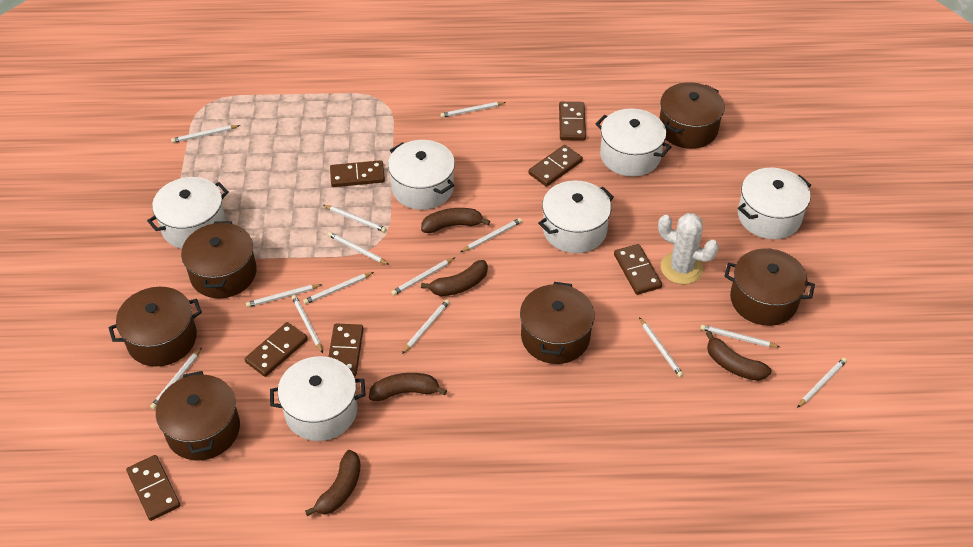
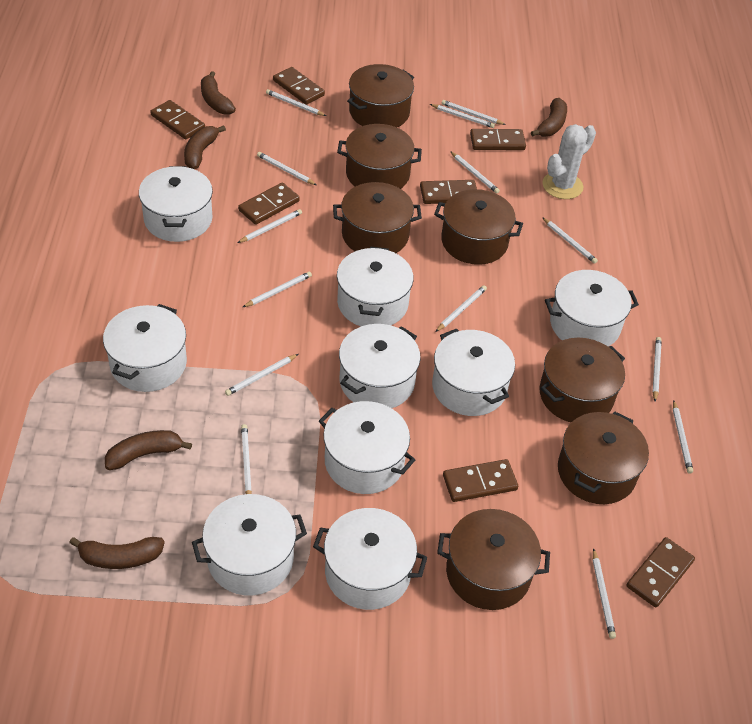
brown pot: [108,287,202,367] [156,371,240,461] [181,221,257,298] [520,282,595,364] [659,82,725,149] [724,248,815,326] = 6 -> [333,182,422,253] [337,124,422,189] [347,64,414,127] [434,189,523,265] [437,509,550,610] [539,338,625,422] [558,411,649,504] = 7
white pot: [147,177,229,249] [270,356,366,441] [388,140,455,210] [538,181,614,253] [596,108,671,177] [738,167,811,239] = 6 -> [103,304,187,392] [139,166,213,242] [192,494,307,595] [313,508,427,610] [319,401,415,494] [337,247,414,326] [339,324,421,408] [432,329,515,416] [545,270,639,347] = 9

